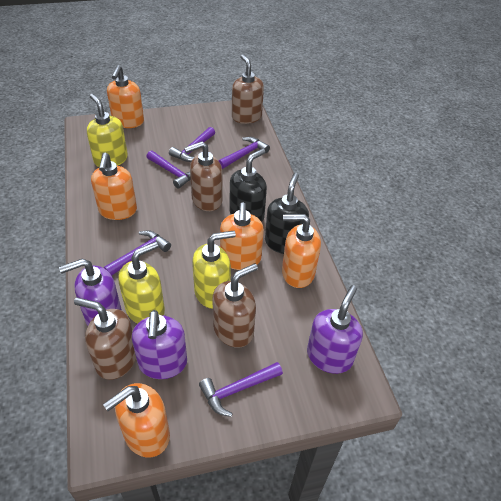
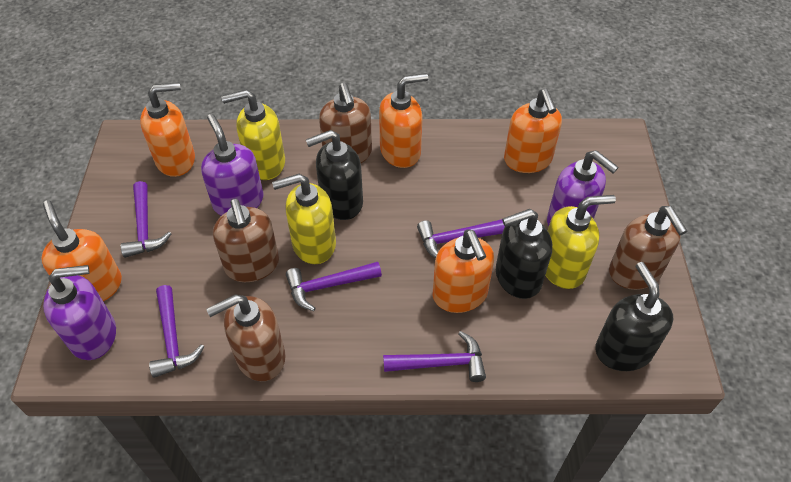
black soap dispenser: [229,149,267,222] [265,173,309,254] = 2 -> [306,130,363,220] [496,209,552,299] [595,262,673,371] = 3

